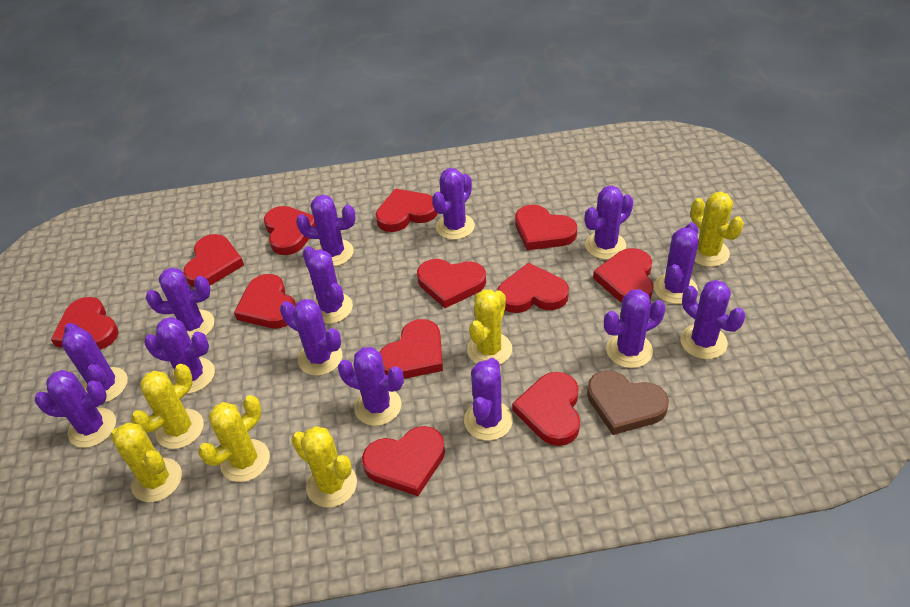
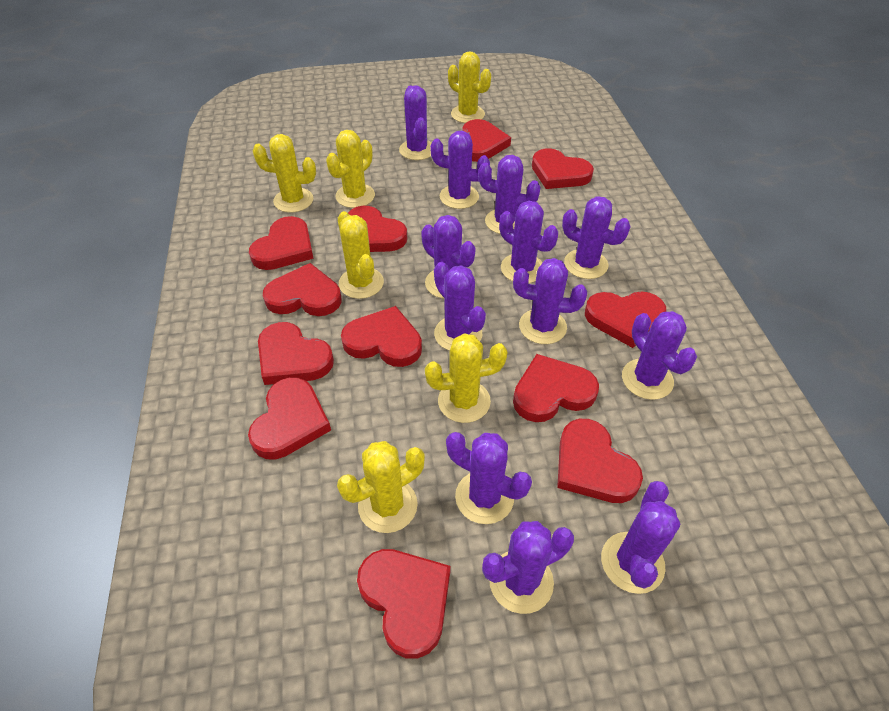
brown heart: [587,370,669,435] = 1 -> none = 0
purple cactus: [34,370,116,448] [62,323,128,403] [144,317,215,394] [146,268,214,339] [280,299,342,376] [296,195,356,266] [303,246,353,324] [338,347,404,426] [432,168,475,240] [464,358,513,441] [585,185,633,259] [604,289,665,368] [654,222,699,304] [680,280,745,359] = 14 -> [399,85,431,160] [421,215,476,299] [430,131,490,209] [434,262,486,351] [446,432,532,524] [478,155,541,234] [482,521,574,614] [499,200,558,283] [513,258,587,344] [562,196,631,279] [601,481,680,594] [622,311,697,400] = 12

